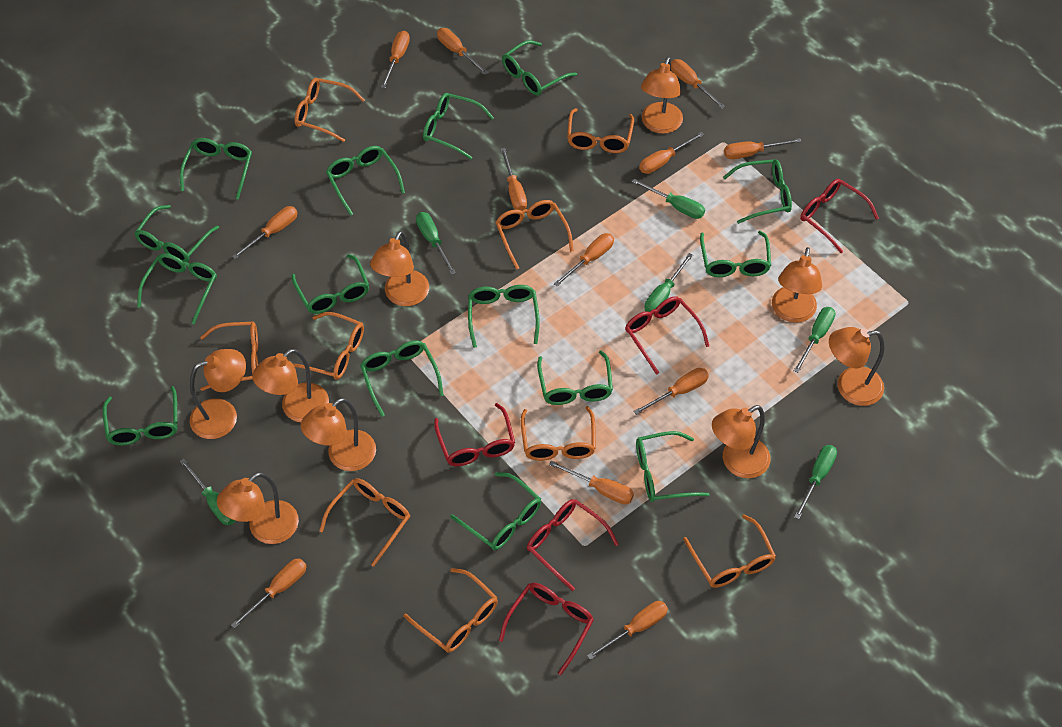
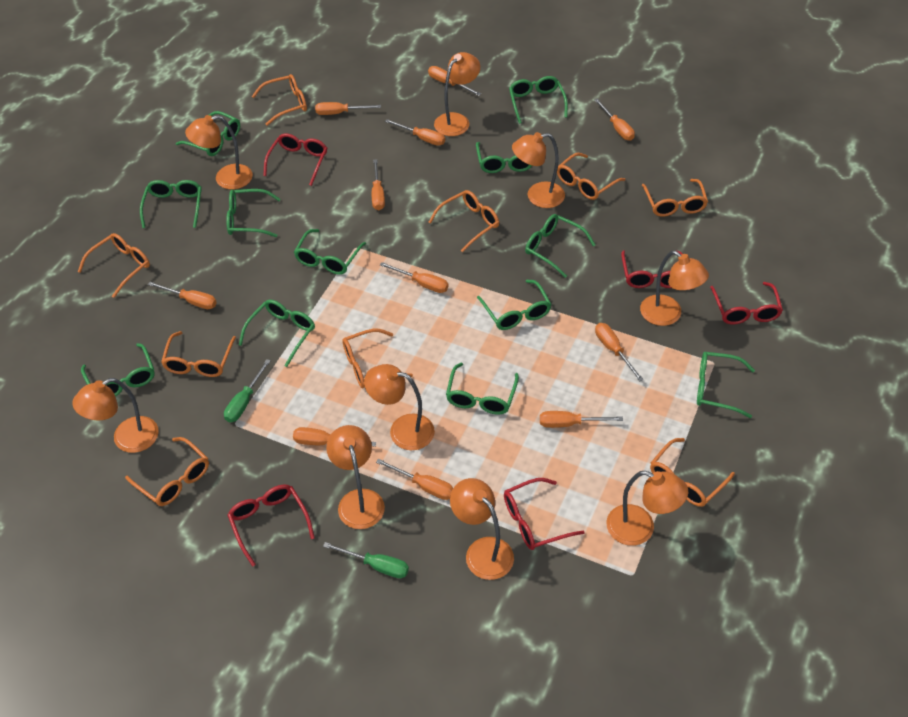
green glasses: [103,386,177,446] [134,205,219,262] [137,253,217,324] [180,138,252,200] [292,254,369,314] [326,146,405,216] [360,340,444,417] [423,93,494,159] [450,472,541,550] [468,285,540,348] [502,40,577,96] [537,350,613,405] [636,431,710,502] [700,231,771,277] [723,159,792,224] = 15 -> [81,343,155,397] [140,180,202,228] [176,111,240,156] [226,189,281,237] [239,299,315,367] [294,229,366,275] [446,363,519,415] [476,142,532,173] [477,280,552,330] [509,76,568,124] [525,214,595,278] [697,352,755,418] = 12
green screwdriver: [179,458,235,525] [416,212,456,275] [632,179,705,219] [645,253,693,314] [794,307,836,373] [794,445,837,519] = 6 -> [224,359,271,422] [323,542,409,578] = 2
orange screwdriver: [231,558,307,628] [232,206,297,259] [381,31,410,88] [437,28,488,75] [500,148,527,211] [549,461,634,504] [554,233,614,287] [587,601,668,660] [633,368,709,415] [639,132,704,174] [671,59,725,109] [724,138,801,159] = 12 -> [148,282,217,309] [293,427,376,447] [315,102,381,115] [372,159,385,210] [376,459,453,500] [380,262,448,293] [385,119,445,146] [428,66,481,96] [540,411,623,428] [594,99,635,140] [595,323,644,381] = 11

